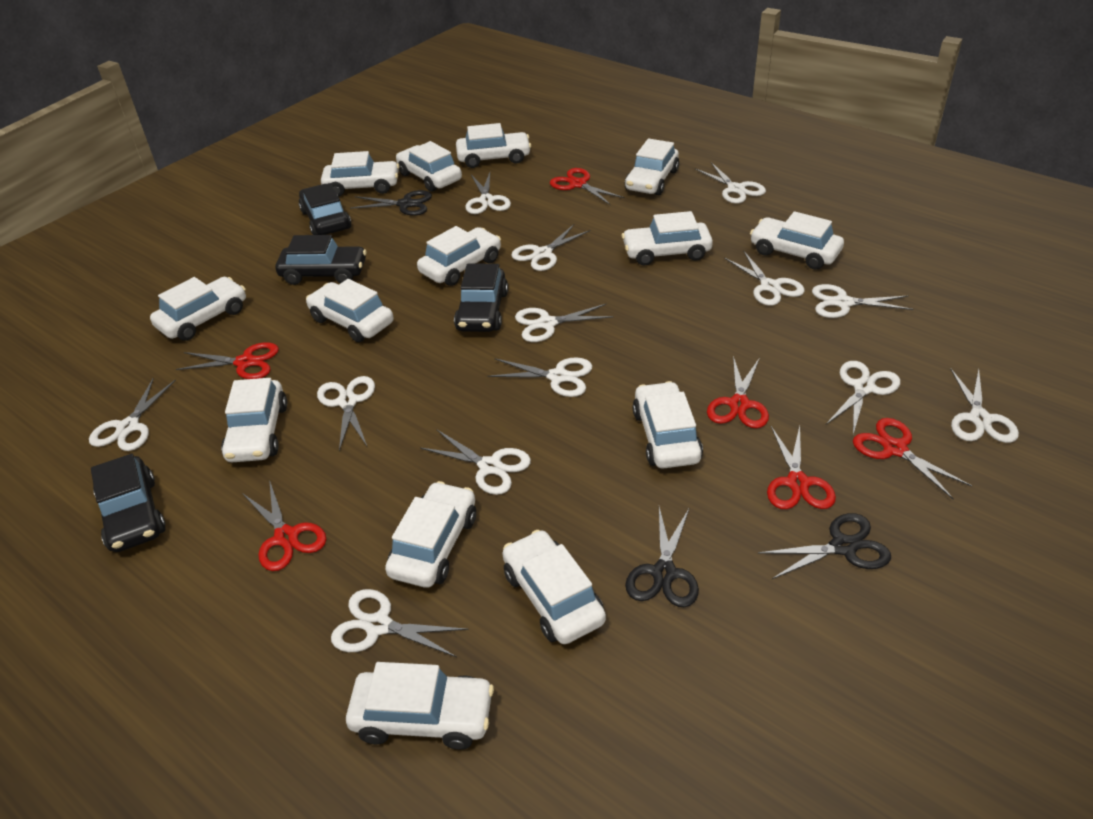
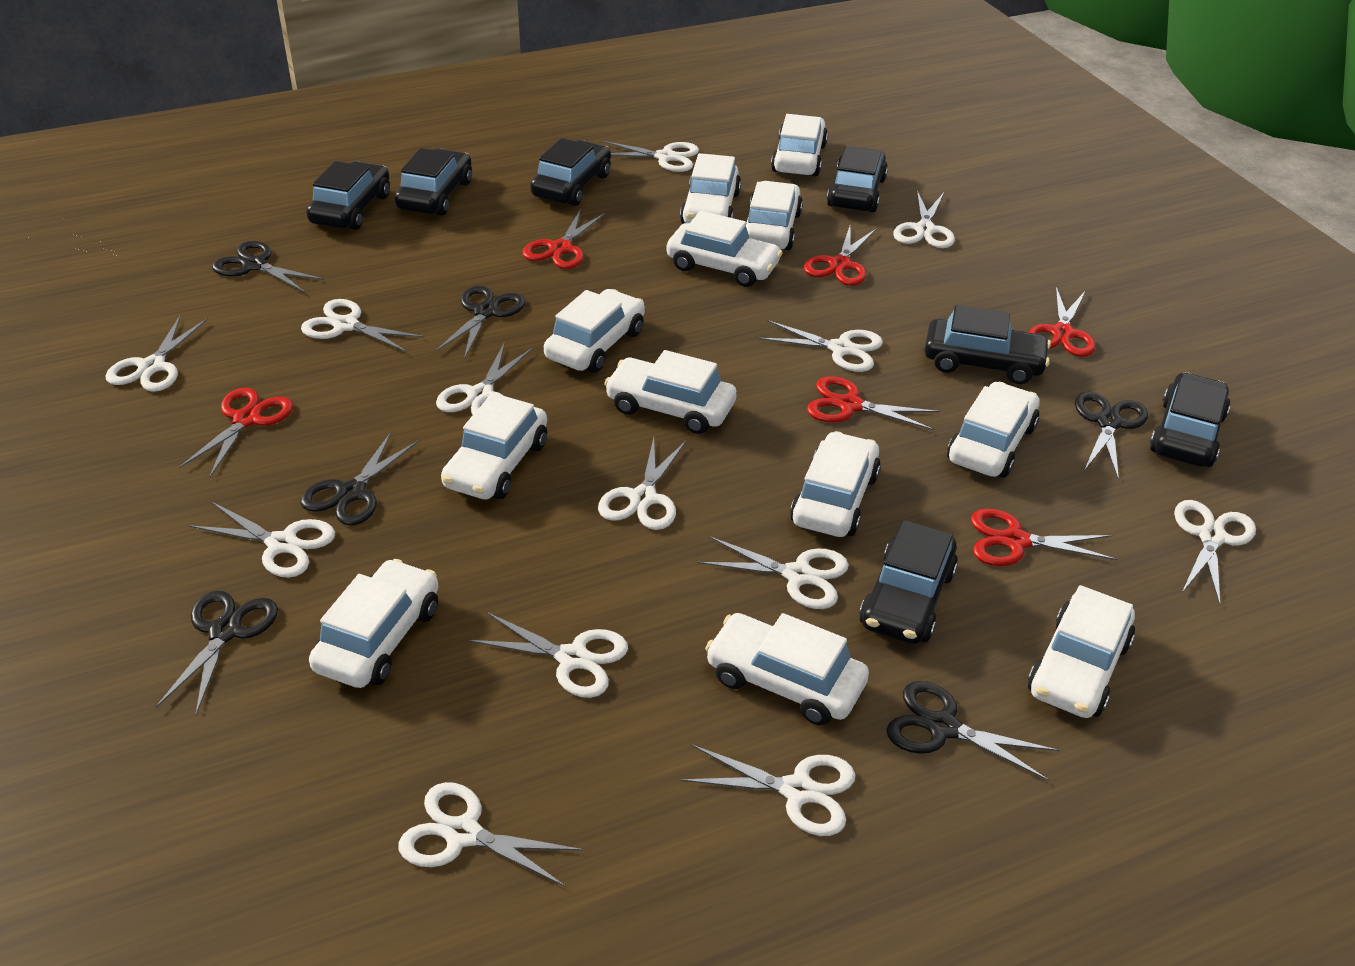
black car: [91,454,166,552] [275,235,366,285] [299,183,351,235] [454,263,508,332] = 4 -> [306,161,390,230] [395,148,472,216] [530,138,611,206] [827,146,888,212] [859,520,958,644] [924,305,1051,384] [1149,372,1230,467] = 7
black scissors: [350,190,432,216] [625,507,699,607] [758,513,891,579] = 3 -> [156,590,278,715] [212,241,325,293] [300,432,419,525] [435,286,526,359] [886,681,1059,781] [1075,392,1148,481] = 6
white car: [150,277,246,341] [221,378,287,462] [306,279,394,342] [321,151,400,196] [346,662,494,750] [385,481,476,588] [396,141,462,192] [417,226,501,286] [456,123,531,168] [502,530,606,644] [622,211,713,265] [625,138,679,195] [632,381,703,469] [750,211,844,270] = 14 -> [309,559,438,688] [441,393,547,499] [544,289,645,373] [604,350,737,434] [666,211,783,287] [680,153,741,224] [705,613,869,725] [746,181,803,250] [771,114,828,176] [790,431,881,537] [947,382,1040,478] [1028,585,1135,718] = 12

